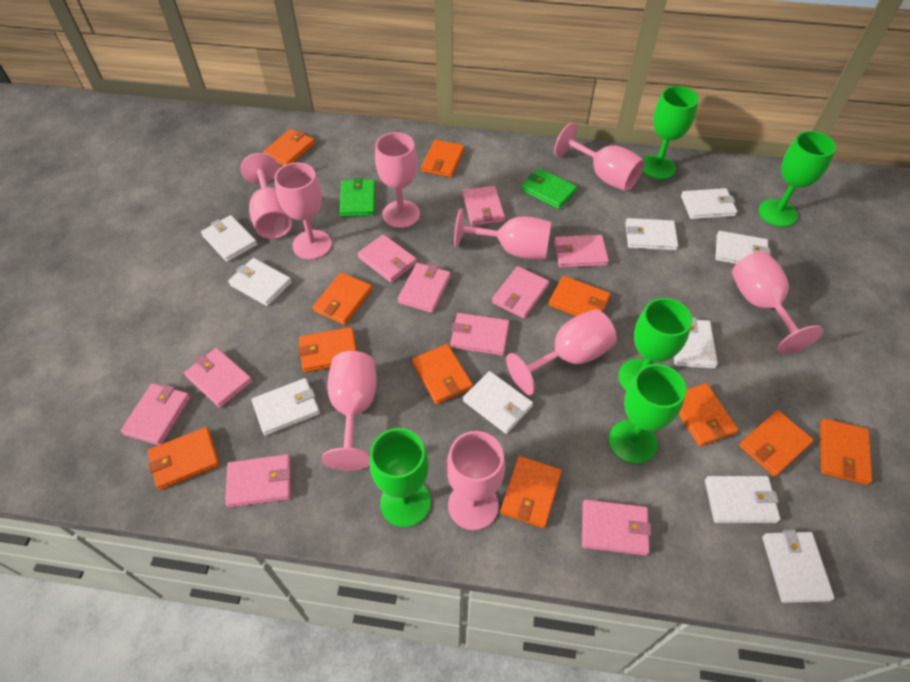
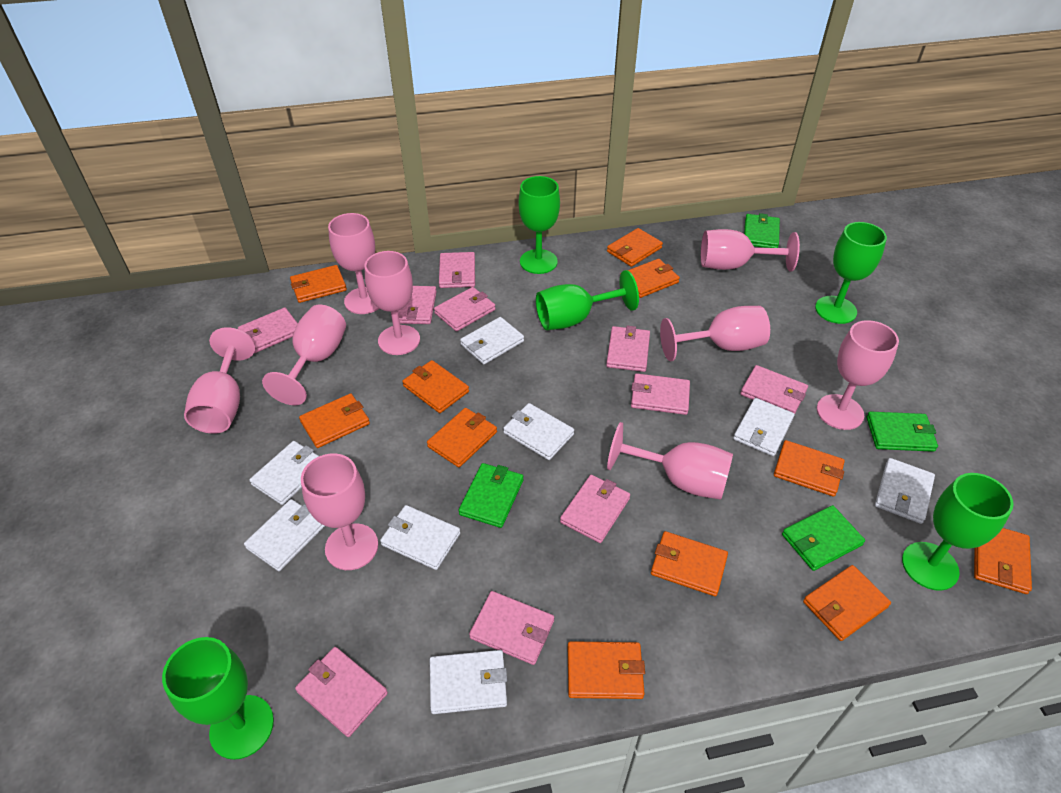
green wallet: [339,178,375,217] [521,168,577,209] = 2 -> [459,463,523,528] [744,213,780,248] [782,505,865,571] [866,412,938,452] = 4
white wallet: [201,215,257,262] [228,258,292,306] [251,378,320,436] [463,371,533,434] [626,218,678,251] [674,317,718,369] [681,188,737,219] [705,476,781,523] [715,231,770,264] [762,530,835,603] = 10 -> [244,499,325,571] [249,441,319,505] [380,505,460,570] [430,650,507,714] [460,317,524,364] [503,403,574,460] [733,398,794,456] [875,458,935,524] = 8

